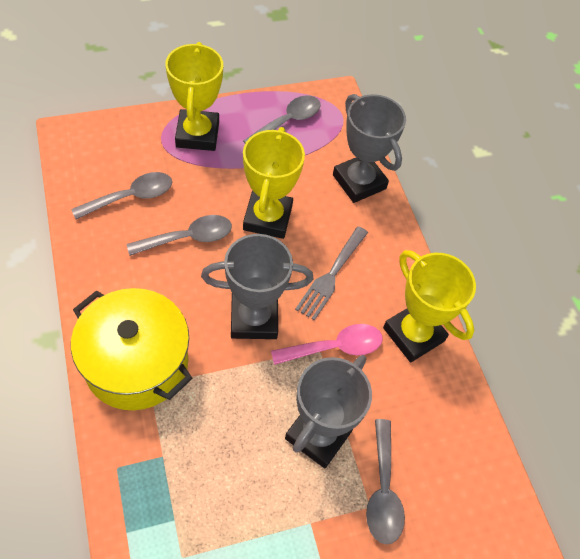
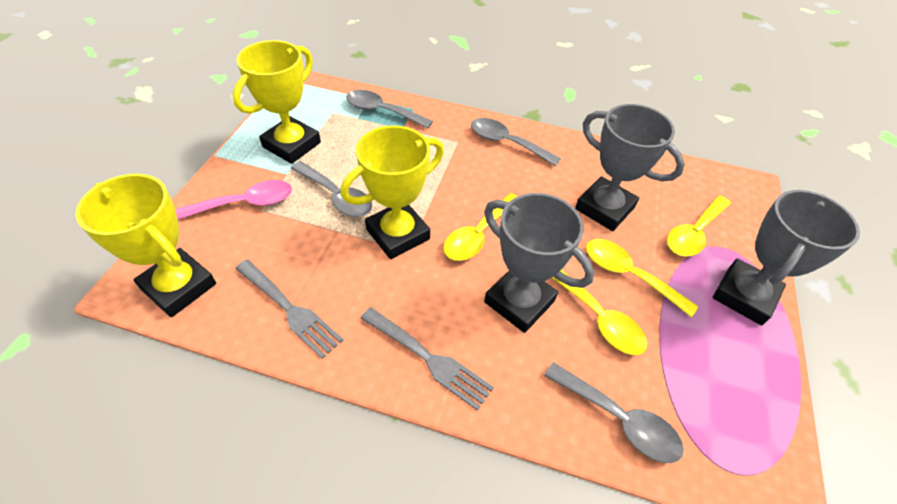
grey fork: [295,226,368,321] = 1 -> [235,260,344,359] [360,307,494,411] = 2
yellow pot: [71,288,192,410] = 1 -> none = 0
yellow spoon: none = 0 -> [443,193,518,261] [552,270,647,355] [586,239,698,317] [667,196,731,257] = 4

